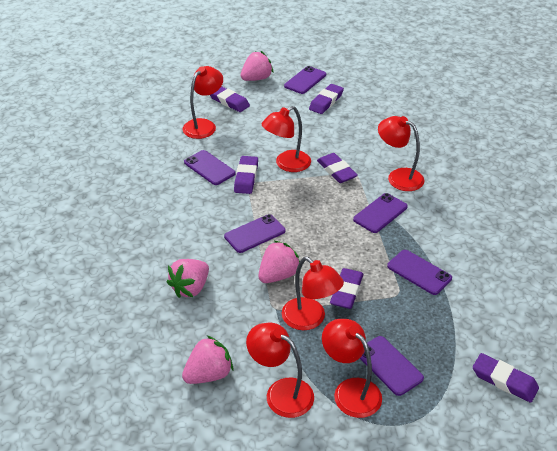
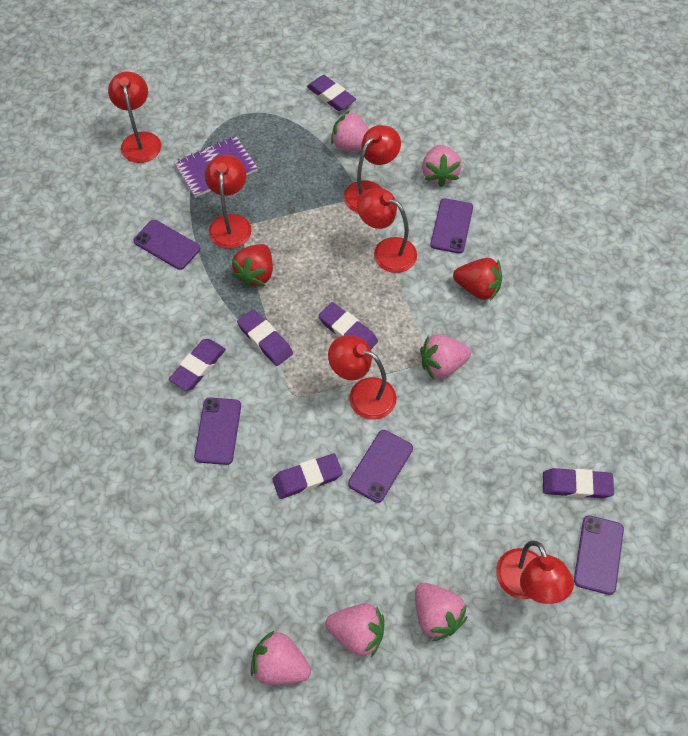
pink strawberry: [167,259,209,298] [182,335,233,384] [241,51,273,81] [258,241,300,283] = 4 -> [251,630,311,685] [326,604,384,658] [331,110,369,151] [415,583,468,641] [420,334,471,379] [422,145,461,187] = 6
purple notebook: none = 0 -> [174,136,257,198] = 1
purple phone: [184,150,236,185] [224,214,285,253] [284,66,326,94] [353,193,408,233] [360,336,424,396] [387,250,452,295] = 6 -> [133,220,200,270] [194,397,241,465] [348,430,413,503] [430,198,473,254] [574,515,624,595] = 5
red strawberry: none = 0 -> [232,244,273,288] [453,258,502,301] = 2

